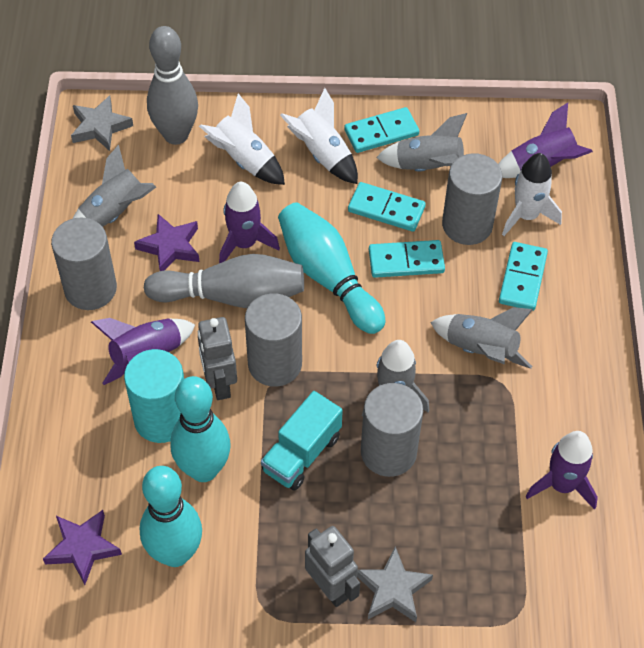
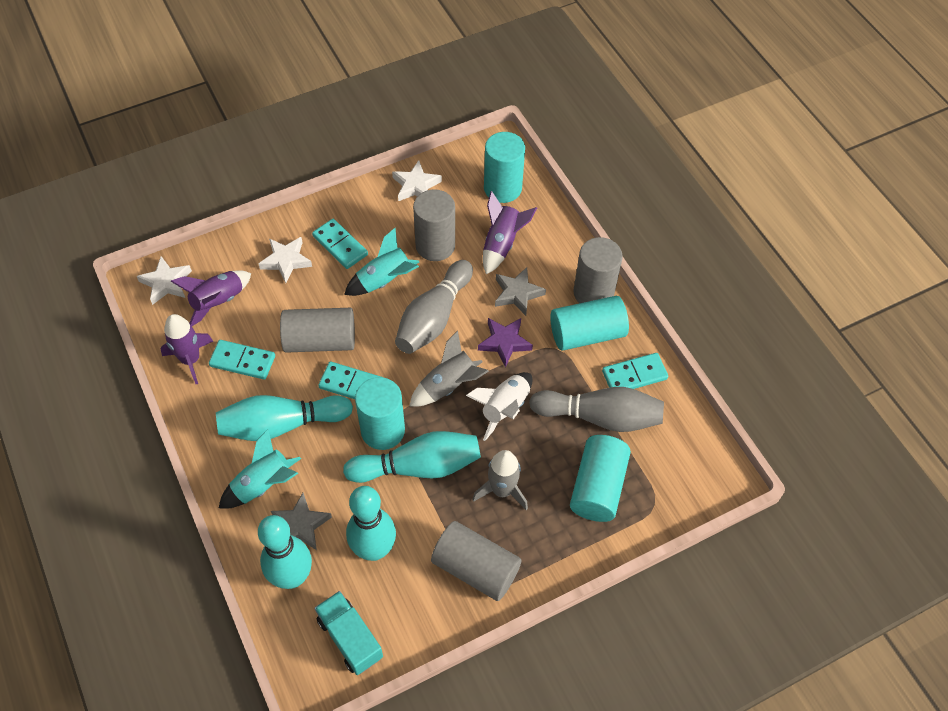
grey robot: [198,317,237,400] [305,526,360,607] = 2 -> none = 0
grey rocket: [72,145,156,227] [362,340,429,416] [376,113,467,171] [430,307,533,369] = 4 -> [409,330,489,406] [472,450,528,510] = 2
purple rocket: [91,318,195,385] [219,182,280,263] [498,103,593,178] [525,431,598,510] = 4 -> [160,314,214,384] [171,270,251,326] [483,191,537,274] = 3
purple star: [43,510,122,585] [134,214,199,271] = 2 -> [478,318,533,368] = 1
turquoise bowling pin: [140,466,202,567] [170,376,231,482] [278,202,386,334] = 3 -> [216,395,353,441] [258,515,312,589] [343,431,481,483] [346,486,396,561] = 4
turquoise cylinder: [124,349,184,443] = 1 -> [355,377,405,450] [484,132,525,203] [550,296,629,351] [570,435,631,522] = 4
turquoise rocket: none = 0 -> [219,429,301,509] [344,228,419,296] = 2
white rocket: [199,93,285,185] [280,88,358,184] [502,153,562,236] = 3 -> [466,372,533,441] = 1
white star: none = 0 -> [137,256,192,305] [259,237,312,283] [392,160,442,201] = 3

